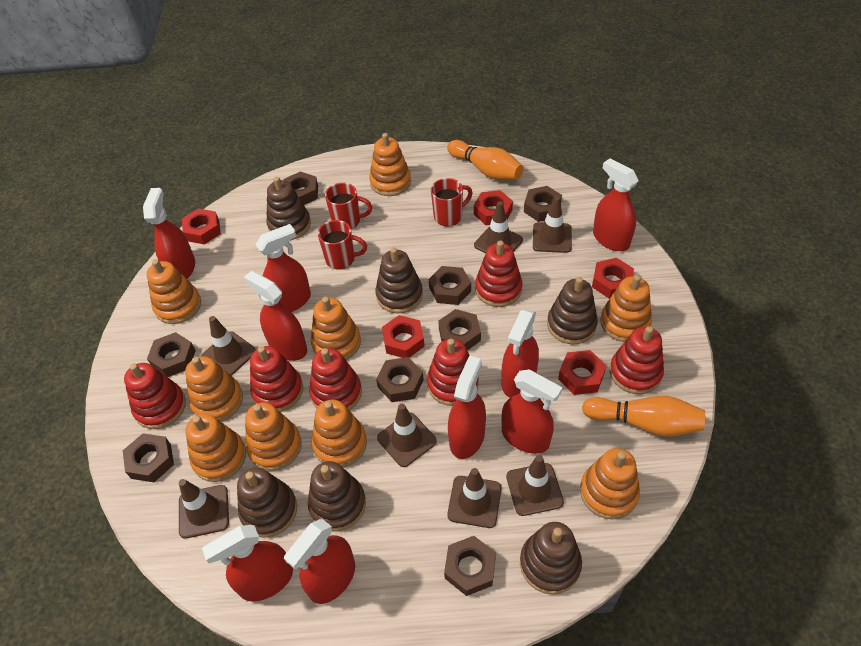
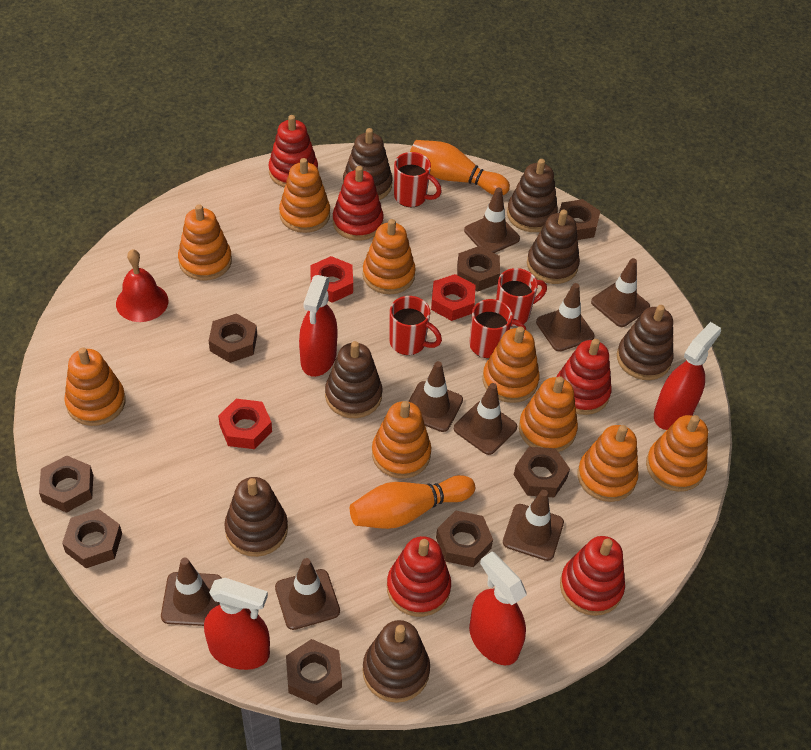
brown stacking toy: [237,468,297,538] [266,177,311,240] [308,461,366,532] [375,247,423,313] [520,522,582,595] [547,277,598,344] = 6 -> [224,477,288,557] [325,341,382,418] [343,128,393,200] [363,620,430,703] [507,159,558,232] [527,209,580,284] [617,305,673,380] = 7
brown traffic cone: [179,479,229,539] [201,316,256,376] [377,404,437,467] [447,468,502,528] [474,201,523,254] [506,455,564,516] [533,196,572,253] = 7 -> [161,558,222,626] [275,558,340,630] [408,361,463,432] [454,383,517,455] [464,187,520,253] [503,490,564,561] [536,283,595,352] [591,258,650,327] = 8
red bell: none = 0 -> [116,249,168,322] = 1
red mug: [318,220,367,270] [325,183,372,229] [431,178,473,226] = 3 -> [390,296,442,355] [394,152,442,207] [469,299,526,358] [496,268,547,327] = 4
red nut: [182,209,221,244] [382,315,425,358] [474,190,513,225] [558,350,607,395] [592,258,634,299] = 5 -> [218,399,272,449] [310,256,353,303] [431,274,475,321] = 3
red spray bottle: [143,188,195,279] [202,525,293,601] [244,271,307,361] [256,224,311,312] [284,519,355,604] [448,355,486,459] [502,309,539,398] [502,369,563,454] [593,159,639,251] = 9 -> [204,578,270,670] [299,275,338,377] [469,552,527,666] [654,322,721,430] = 4
red stacking toy: [124,363,186,429] [250,346,303,412] [309,348,362,410] [427,339,479,406] [475,241,522,307] [610,326,664,394] = 6 -> [269,115,318,188] [333,166,384,241] [387,536,451,617] [557,339,612,415] [560,536,625,616] = 5

